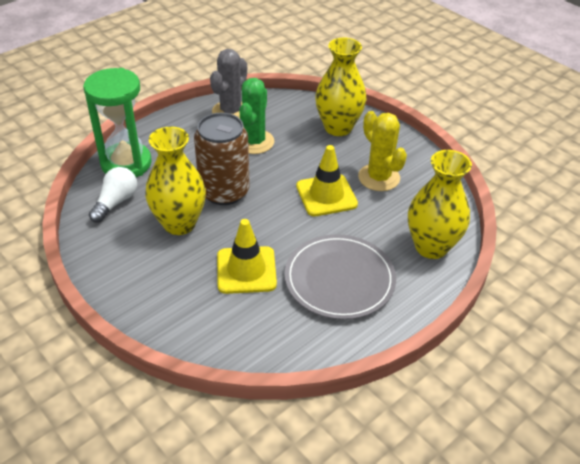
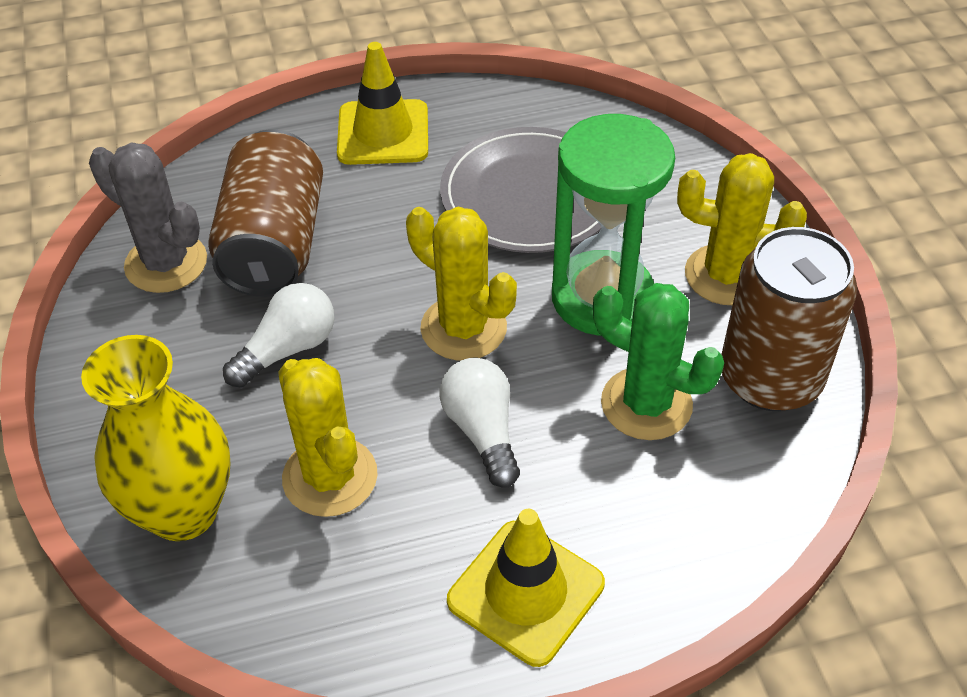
brown can: [194,113,250,205] = 1 -> [208,129,323,297] [721,227,857,411] = 2
white light bulb: [89,167,137,223] = 1 -> [223,283,334,388] [439,358,520,488] = 2
yellow cactus: [358,111,407,191] = 1 -> [278,358,378,517] [406,207,517,361] [677,153,807,305] = 3
yellow vase: [145,127,206,235] [315,38,367,136] [408,150,472,259] = 3 -> [81,335,231,541] = 1

